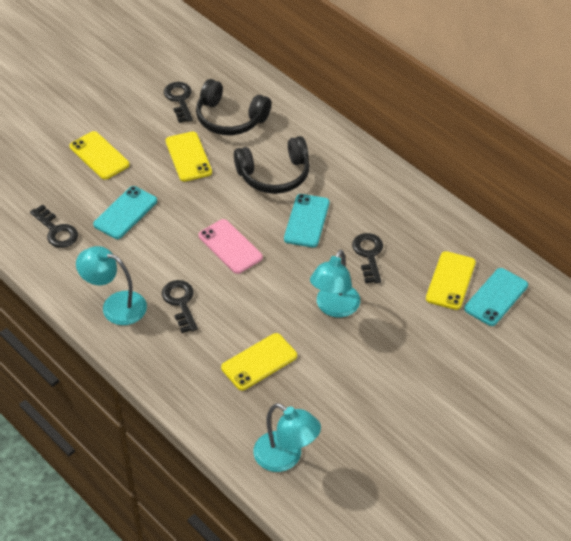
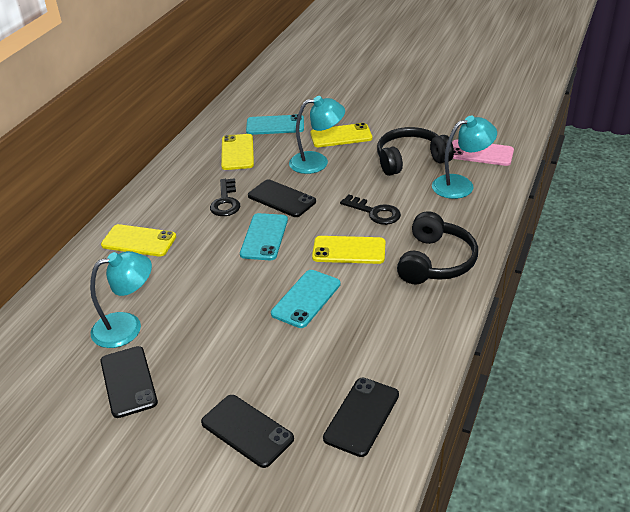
black key: [30,204,78,248] [162,280,198,333] [164,82,193,123] [352,233,383,283] = 4 -> [210,178,240,216] [340,195,401,225] = 2
black phone: none = 0 -> [101,346,158,418] [201,395,294,468] [248,179,316,217] [323,377,399,457] = 4

